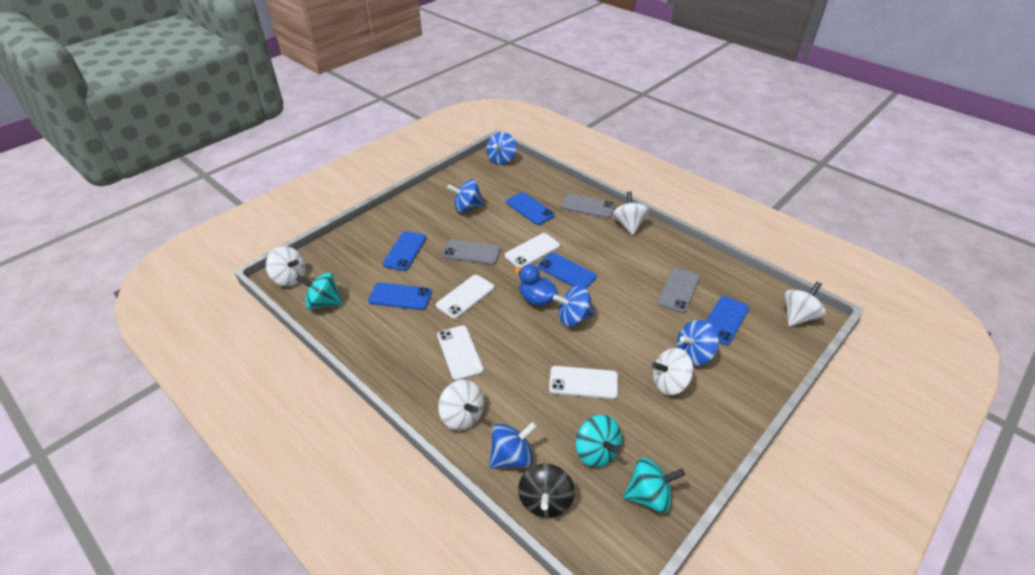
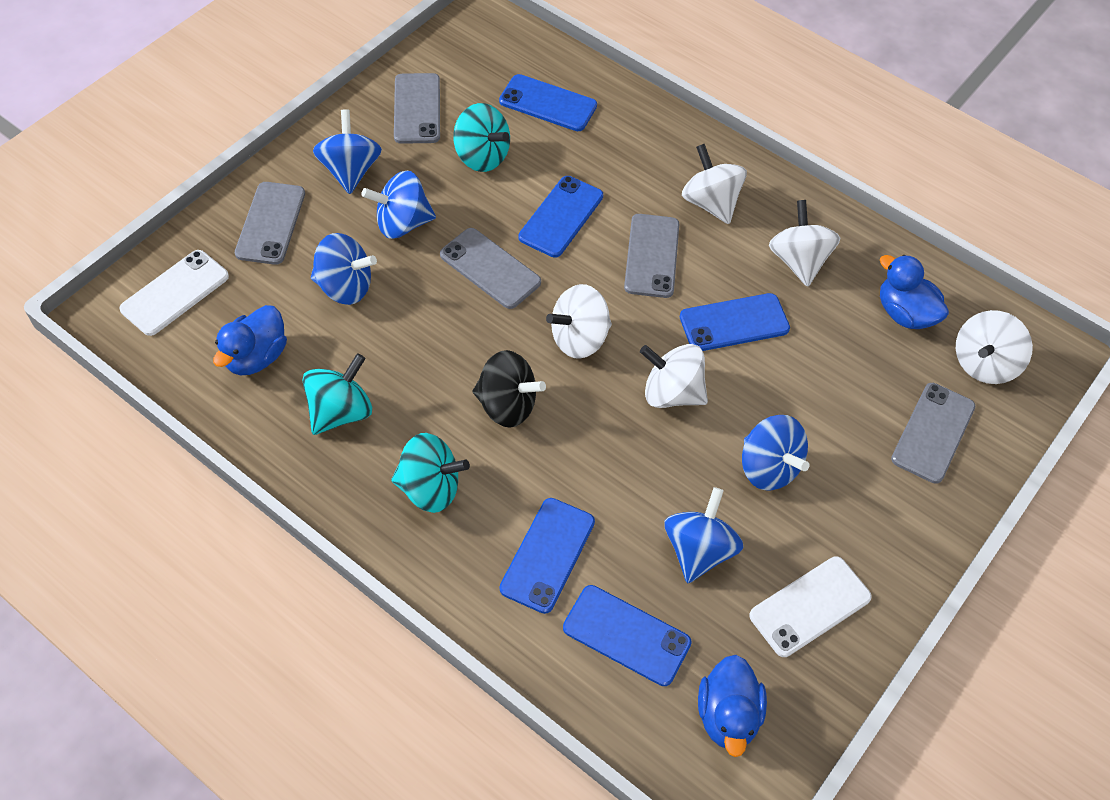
blue duck: [515,264,558,306] = 1 -> [213,305,287,375] [698,655,767,757] [880,255,949,329] = 3
grey phone: [442,240,501,265] [562,194,615,218] [658,268,700,313] = 3 -> [235,182,305,265] [394,73,440,144] [440,228,541,309] [624,214,679,298] [891,383,975,484] = 5
white phone: [436,275,494,319] [437,325,484,381] [505,233,560,267] [549,366,618,399] = 4 -> [119,250,229,336] [749,556,872,657] = 2

